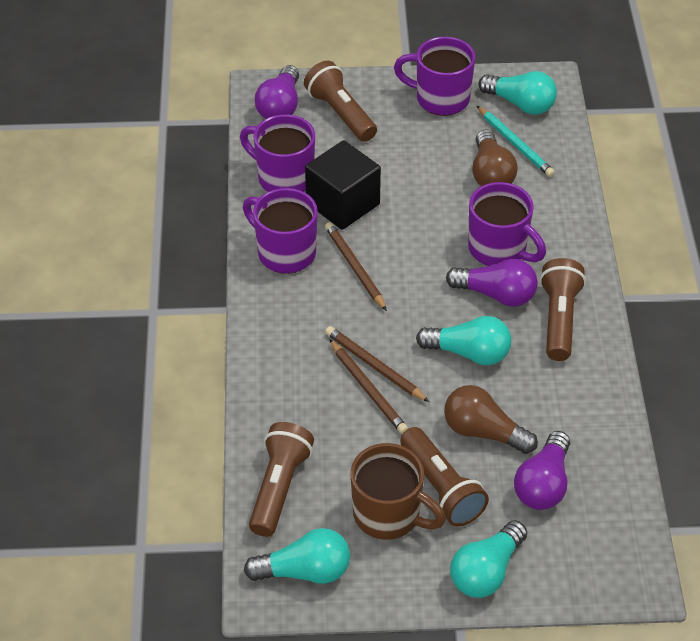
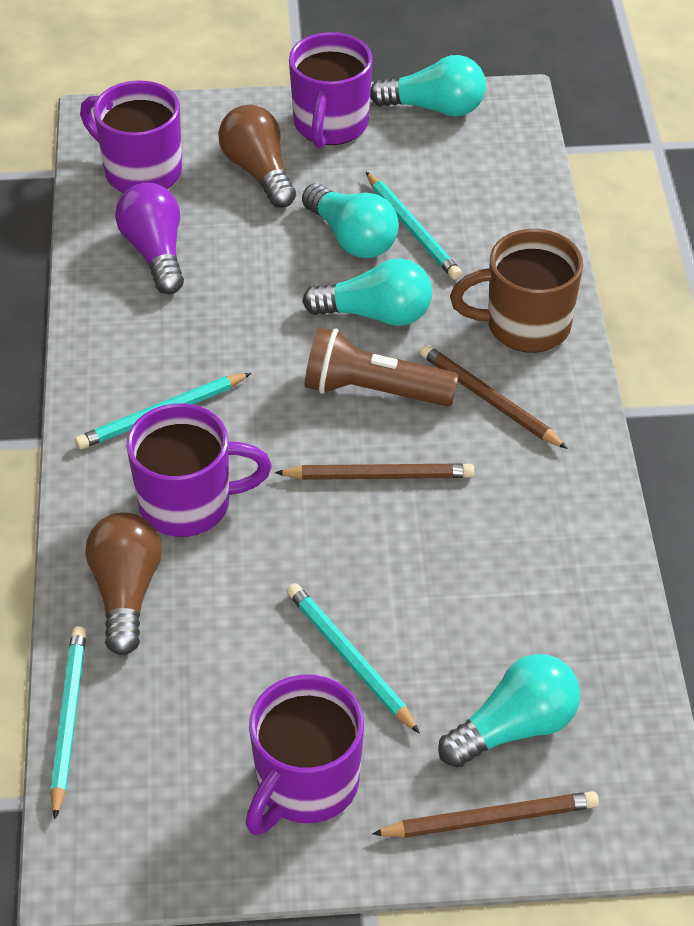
black cube: [305,140,381,230] = 1 -> none = 0
brown flashlight: [249,422,314,537] [304,61,377,142] [400,427,489,527] [540,258,586,361] = 4 -> [305,327,459,406] = 1
purple light bulb: [255,65,299,119] [446,259,538,307] [514,431,570,510] = 3 -> [115,183,184,294] = 1
turquoise pencil: [477,106,555,177] = 1 -> [50,626,87,820] [75,373,251,449] [287,583,420,734] [366,172,462,280] = 4

